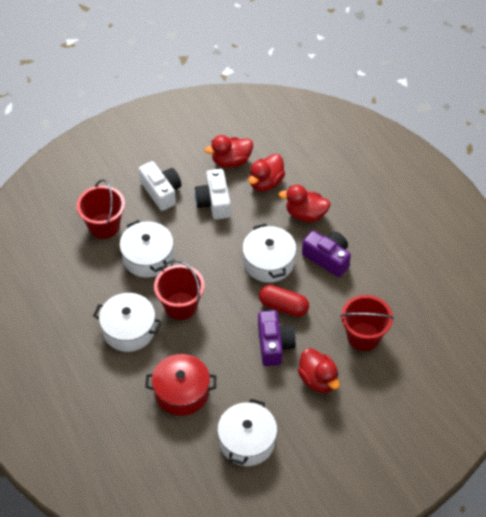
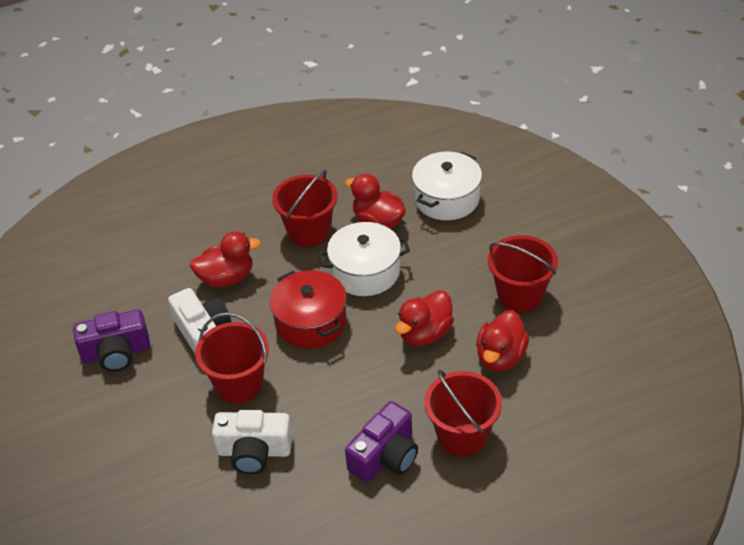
red bucket: [76,179,125,239] [154,260,205,320] [340,295,394,351] = 3 -> [195,313,269,403] [272,170,338,247] [424,369,502,456] [488,235,558,312] = 4
red capsule: [259,285,309,317] = 1 -> none = 0
white pot: [93,293,162,352] [120,220,174,278] [217,399,277,466] [242,224,296,282] = 4 -> [319,222,410,296] [412,151,482,220] = 2

